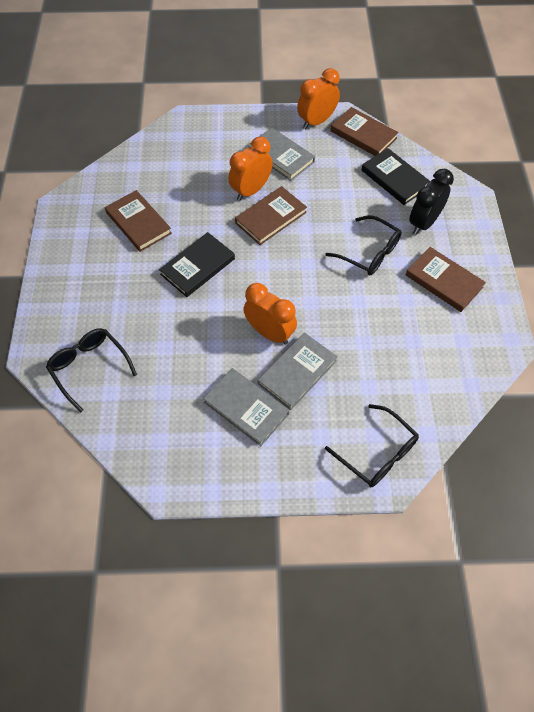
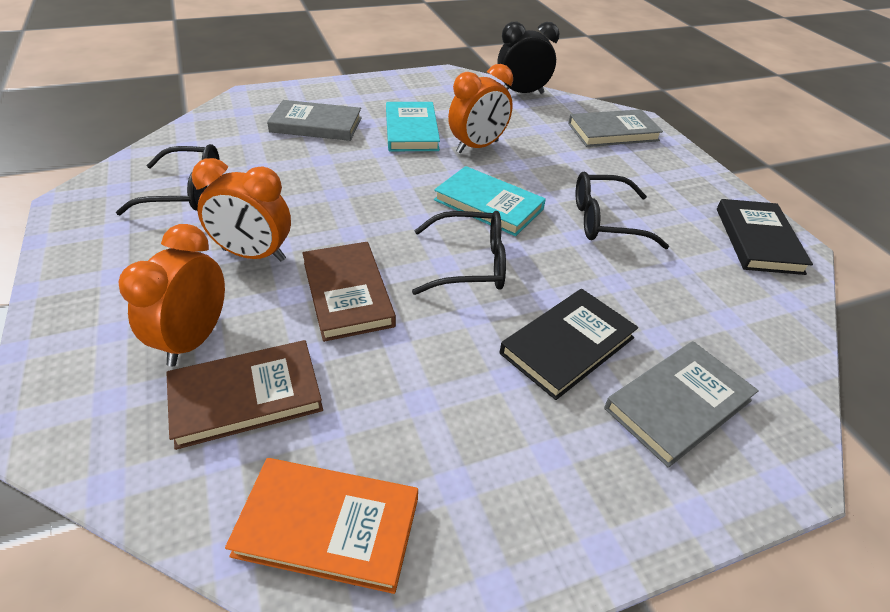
brown book: [105,190,172,252] [235,186,307,245] [331,107,399,156] [406,247,486,312] = 4 -> [166,340,323,450] [302,242,396,342] = 2
orange book: none = 0 -> [225,458,418,594] = 1
turquoise book: none = 0 -> [386,102,440,151] [434,166,546,236] = 2

